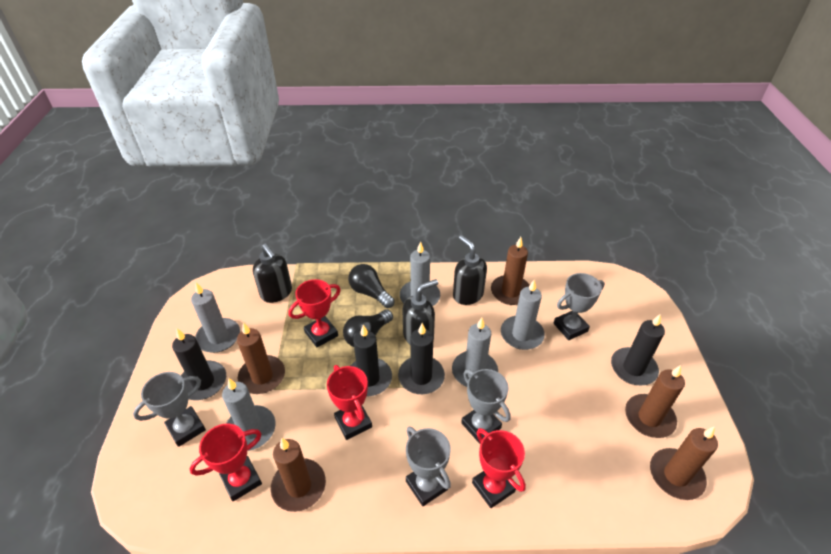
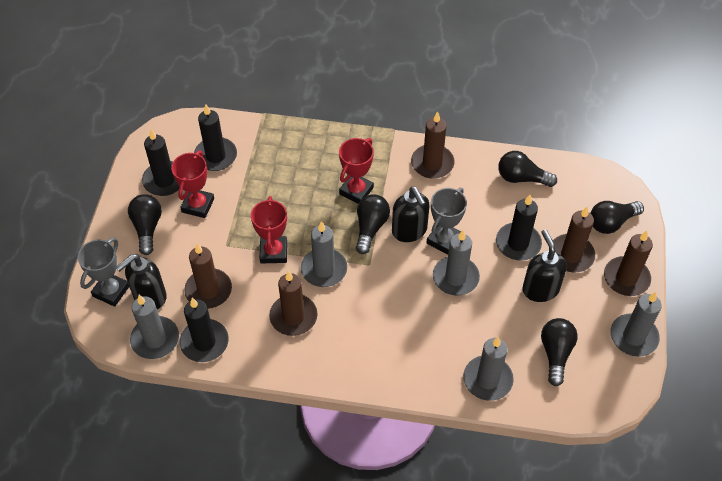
black light bulb: [343,309,393,347] [348,264,395,308] = 2 -> [128,194,162,255] [356,194,390,254] [498,151,557,187] [541,318,578,386] [590,201,644,234] = 5
grey trophy: [133,372,206,447] [406,427,451,506] [461,369,511,444] [554,273,604,340] = 4 -> [78,237,129,307] [426,188,467,255] = 2
red trophy: [190,423,262,501] [289,279,341,347] [327,365,372,440] [472,428,526,508] = 4 -> [171,151,214,218] [251,196,287,263] [339,138,374,204] = 3

